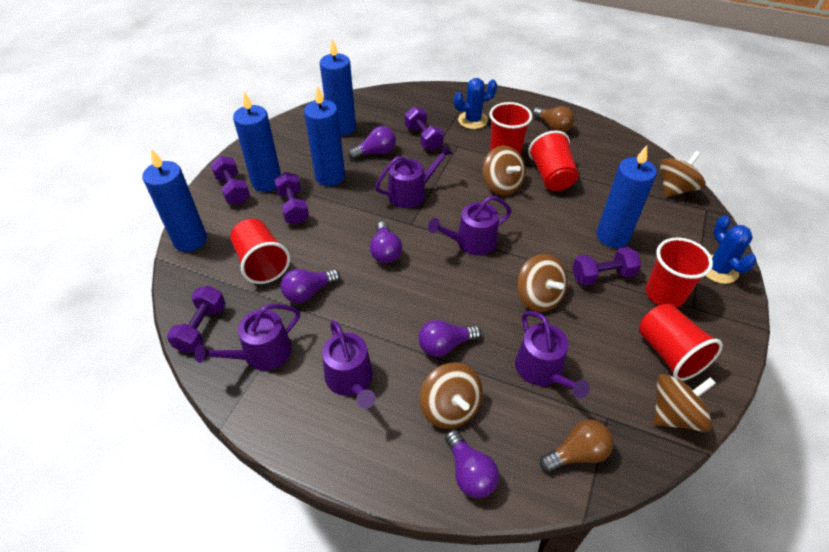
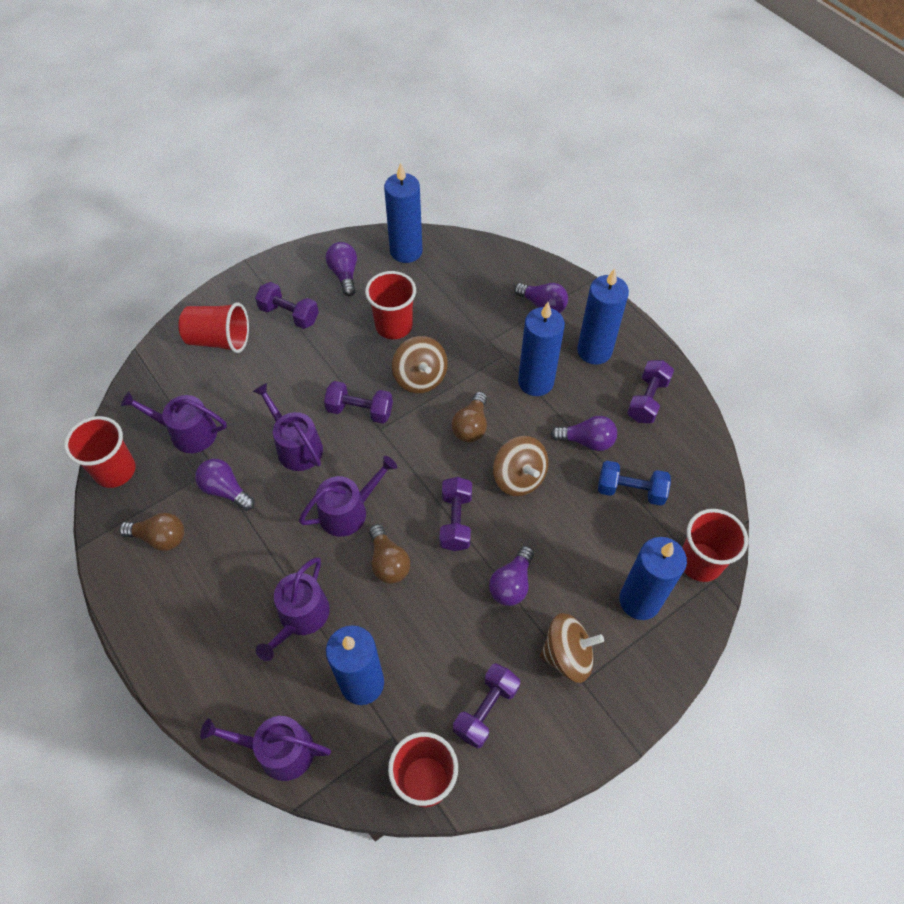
blue cactus: [454,78,497,129] [706,215,757,284] = 2 -> none = 0
blue dumbbell: none = 0 -> [598,461,671,506] = 1
brown light bulb: [533,106,574,132] [540,420,613,472] = 2 -> [119,513,184,551] [369,524,410,584] [452,392,487,443] = 3
brown spinning top: [420,362,483,429] [483,146,526,195] [517,254,567,312] [654,374,716,432] [660,151,706,197] = 5 -> [392,336,448,393] [493,436,548,496] [540,613,604,683] = 3

